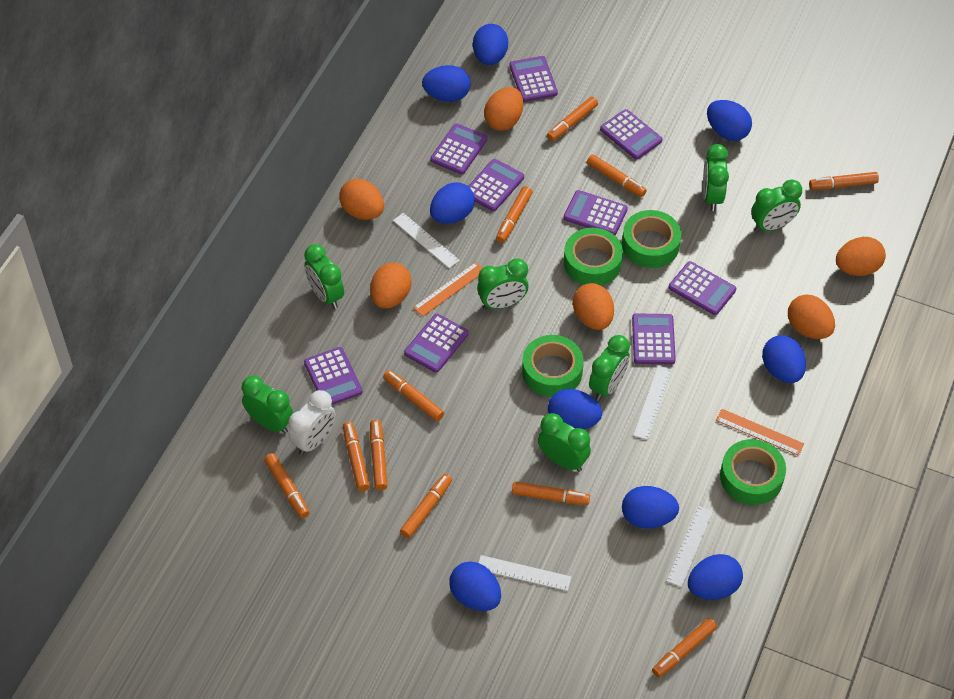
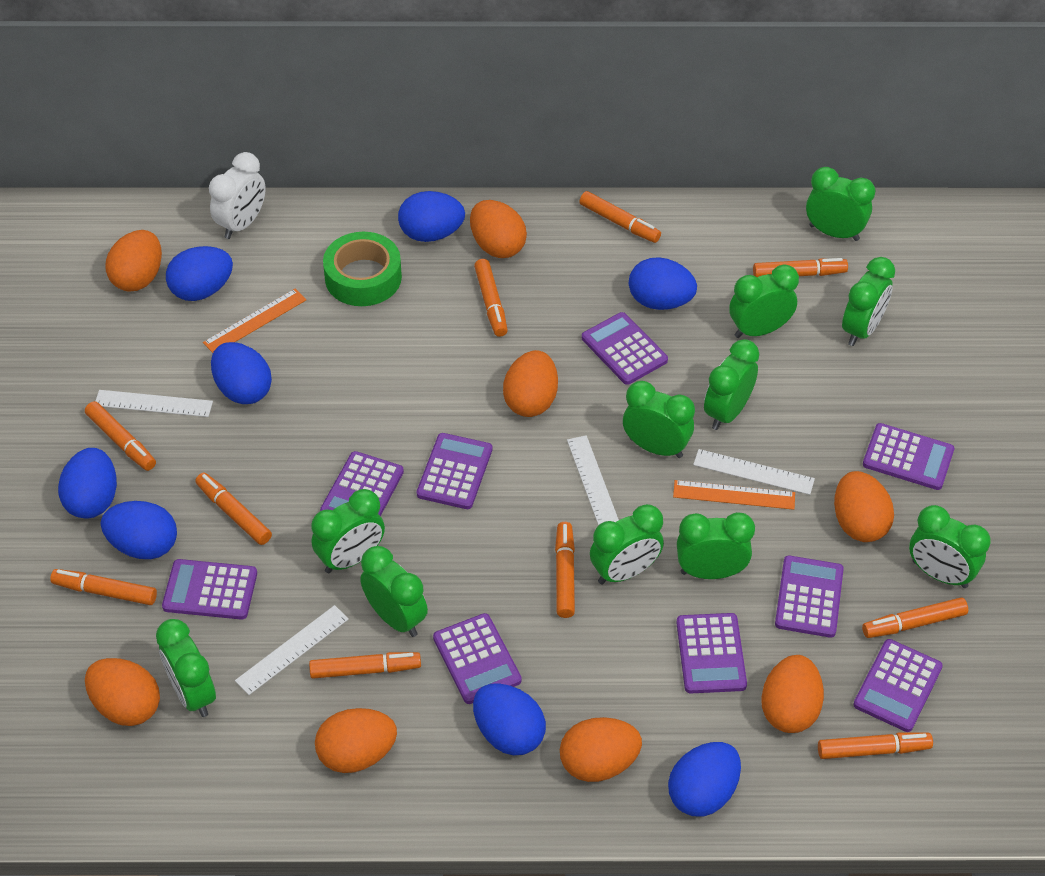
blue egg: [422,65,470,102] [430,182,475,224] [449,561,501,611] [473,24,508,65] [548,389,602,429] [622,486,679,529] [688,554,743,600] [707,100,752,141] [762,336,806,383] = 9 -> [58,448,117,518] [101,501,177,559] [166,246,233,301] [211,342,272,404] [398,191,465,242] [473,683,546,755] [629,257,697,310] [668,742,741,817] = 8
green clock: [241,376,293,434] [304,244,344,309] [477,258,529,309] [538,413,591,472] [589,335,630,401] [703,144,729,211] [751,179,802,232] = 7 -> [156,619,216,717] [311,489,385,573] [360,546,428,637] [590,504,664,584] [623,381,695,458] [677,512,755,579] [704,339,759,430] [729,265,799,338] [806,167,875,241] [842,257,895,346] [909,505,991,588] = 11
green tape: [522,335,584,397] [564,228,623,285] [622,210,681,268] [720,439,786,505] = 4 -> [323,232,402,306] = 1
orange egg: [339,179,384,220] [370,263,412,309] [484,87,523,131] [573,283,614,330] [788,294,835,339] [836,237,886,276] = 6 -> [85,658,160,726] [106,230,162,291] [315,708,397,773] [470,200,527,258] [503,350,558,417] [560,717,642,782] [761,655,824,733] [834,471,894,542] = 8
orange marker: [264,453,310,518] [343,422,370,491] [370,420,388,490] [383,370,444,421] [400,474,452,538] [496,186,533,243] [512,481,590,505] [547,97,598,141] [587,154,647,197] [652,618,717,678] [809,172,879,190] = 11 -> [50,569,157,605] [85,401,156,471] [195,473,272,545] [309,652,421,679] [474,259,508,337] [555,522,575,618] [579,191,661,243] [753,258,848,277] [818,732,933,759] [862,597,968,638] = 10

